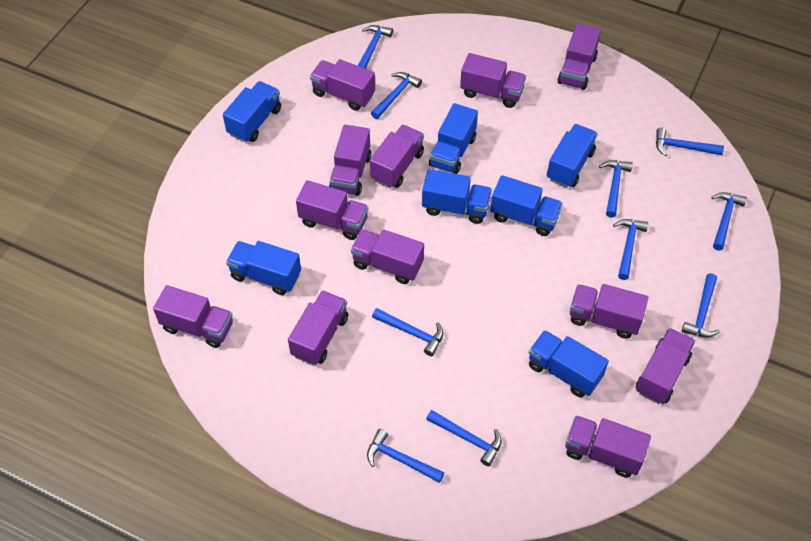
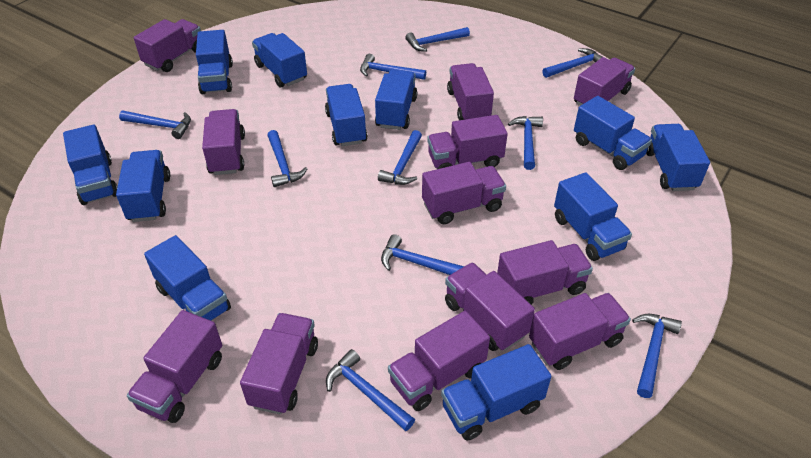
blue truck: [223,81,281,142] [226,241,301,295] [422,169,492,224] [429,103,478,174] [490,175,563,236] [529,330,609,398] [547,124,598,188] = 7 -> [63,125,118,205] [116,150,170,222] [144,235,231,321] [196,30,233,94] [252,33,307,88] [325,84,368,146] [375,70,417,130] [441,344,551,440] [554,172,632,261] [574,96,652,170] [646,124,710,191] = 11

